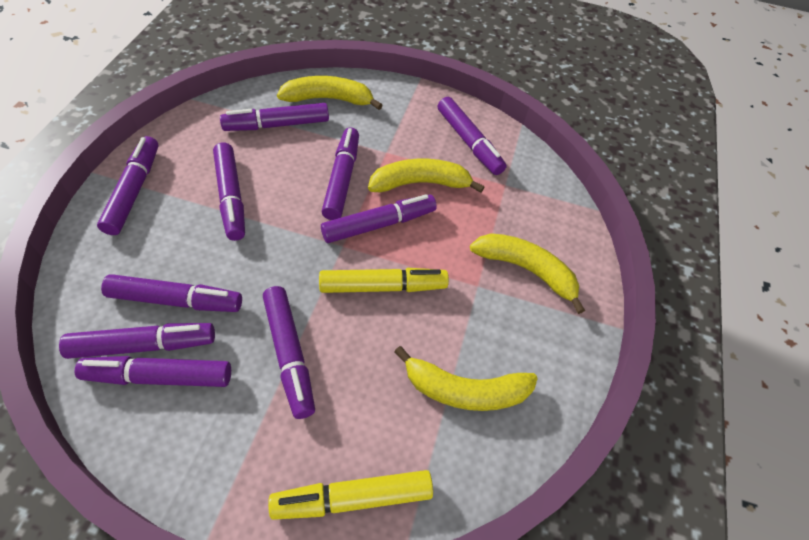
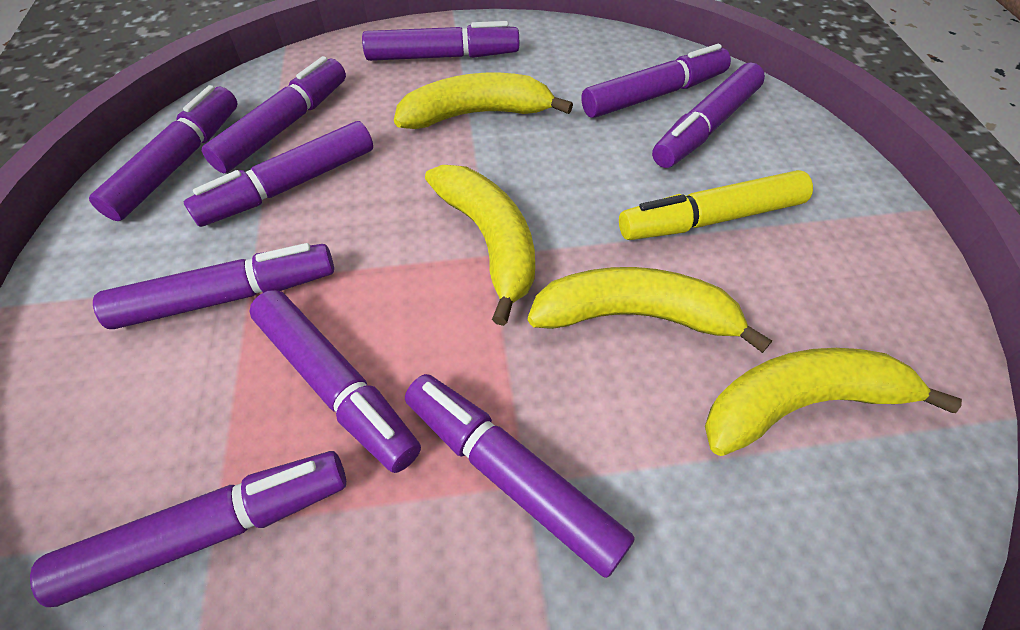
yellow marker: [268,470,433,520] [319,268,449,293] = 2 -> [619,170,813,240] = 1

